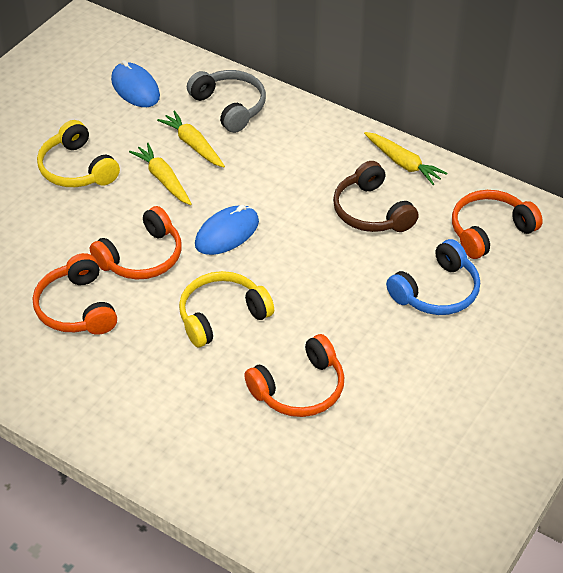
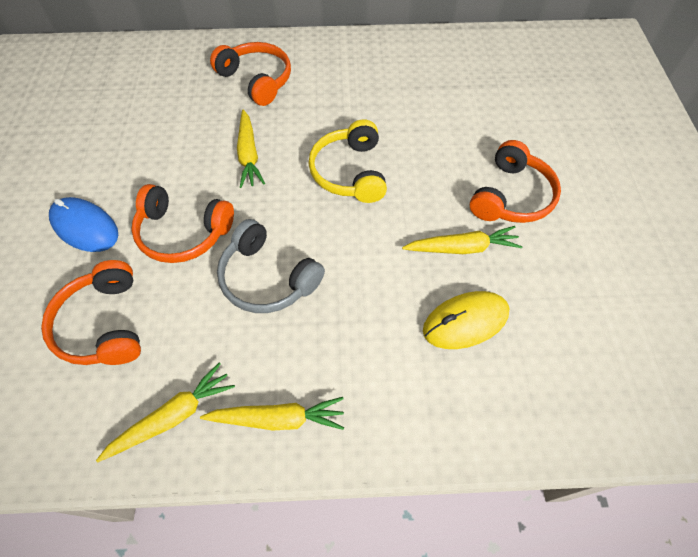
blue headphones: [386,239,480,315] = 1 -> none = 0
blue mouse: [111,60,160,107] [195,205,259,255] = 2 -> [49,197,118,252] = 1
brown headphones: [333,161,419,232] = 1 -> none = 0
yellow carrot: [129,143,192,205] [157,111,225,167] [364,132,447,185] = 3 -> [96,363,235,462] [200,397,344,430] [237,109,265,188] [402,226,523,254] = 4
yellow headphones: [37,120,120,187] [179,271,274,347] = 2 -> [309,119,387,203] = 1
yellow mouse: none = 0 -> [423,291,509,349] = 1

